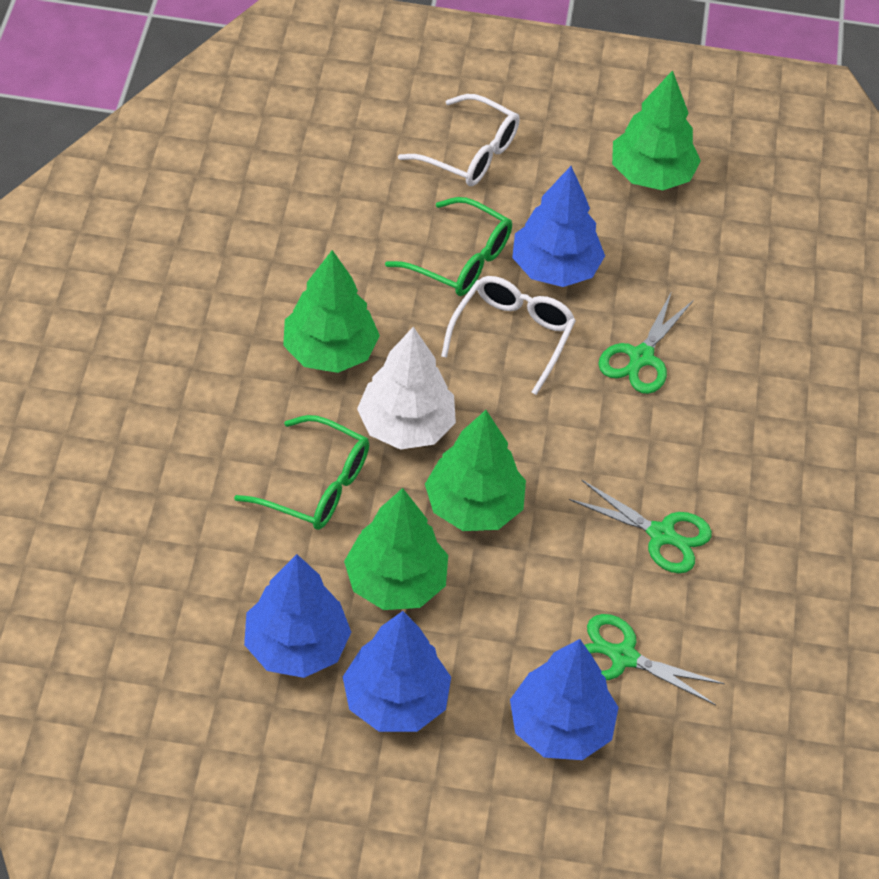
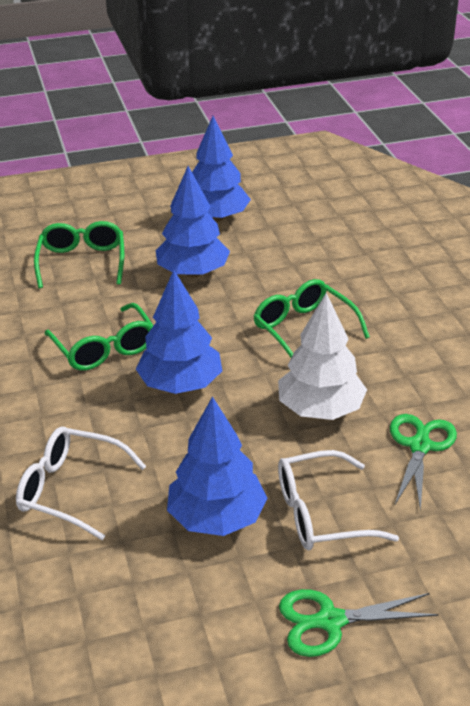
green glasses: [234,415,369,530] [385,197,512,296] = 2 -> [34,221,124,289] [45,303,154,371] [253,279,370,358] = 3
green scissors: [569,480,712,574] [585,614,725,706] [598,291,694,394] = 3 -> [279,589,439,657] [390,414,457,512] = 2
green tree: [283,250,380,373] [344,488,448,610] [425,410,526,531] [612,70,701,190] = 4 -> none = 0

